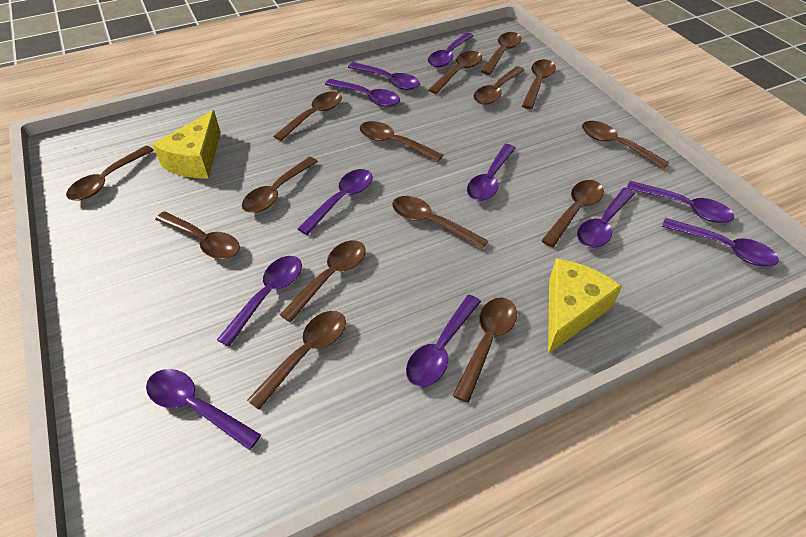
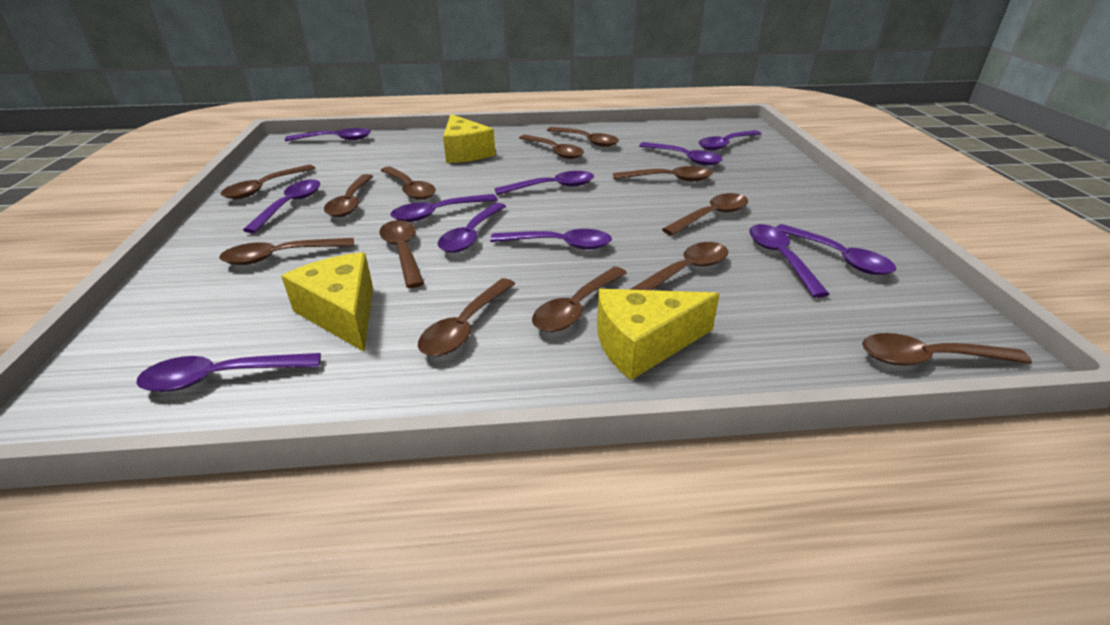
brown spoon: [66,146,154,201] [155,211,240,259] [242,157,318,213] [247,311,346,410] [274,92,342,141] [279,240,366,322] [360,121,443,162] [392,196,488,250] [428,51,482,94] [453,297,517,403] [474,66,525,105] [481,32,521,75] [522,59,556,109] [541,180,604,247] [582,121,669,169] = 15 -> [219,238,354,265] [221,165,315,199] [324,174,373,217] [379,220,424,288] [380,167,436,200] [418,278,515,357] [519,135,584,159] [532,267,627,332] [547,127,619,147] [613,166,713,181] [629,242,728,290] [662,193,748,236] [862,333,1032,366] = 13
yellow cheese: [152,110,221,179] [548,258,622,354] = 2 -> [281,252,373,352] [443,114,495,163] [597,289,720,380] = 3

